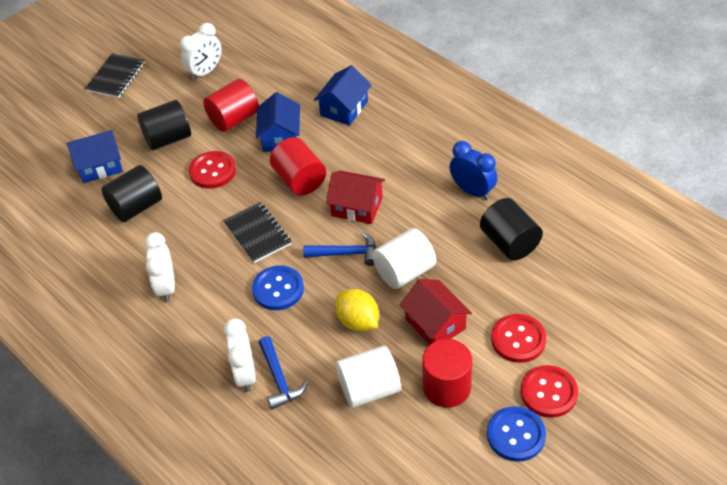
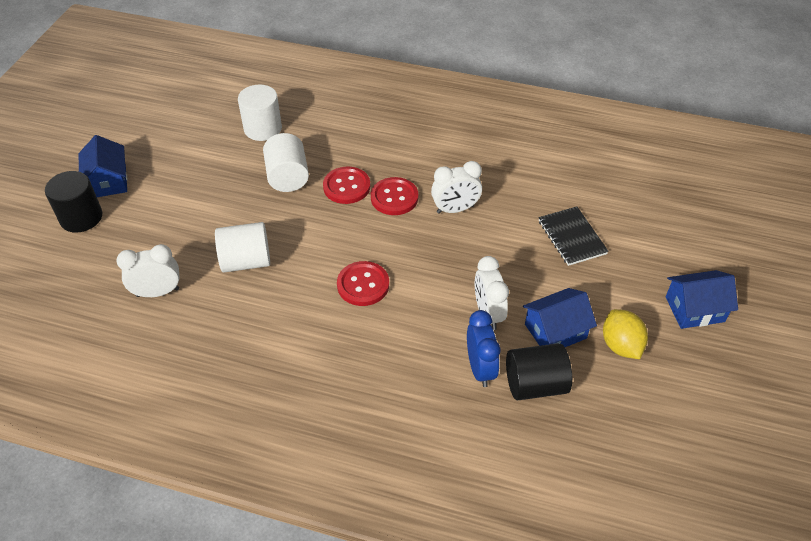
black cylinder: [101,165,162,222] [137,100,191,151] [480,198,543,261] = 3 -> [45,171,102,233] [506,343,572,400] = 2
black notebook: [85,53,145,98] [223,202,292,263] = 2 -> [539,206,609,266] = 1
blue button: [252,266,304,310] [487,406,546,462] = 2 -> none = 0
blue hammer: [259,336,308,410] [304,232,376,266] = 2 -> none = 0
red cylinder: [203,79,259,132] [270,137,326,195] [422,339,473,408] = 3 -> none = 0
red house: [326,171,385,224] [400,279,472,345] = 2 -> none = 0
white cylinder: [336,346,401,408] [372,228,436,289] = 2 -> [215,222,270,273] [238,85,282,141] [263,133,309,192] = 3

